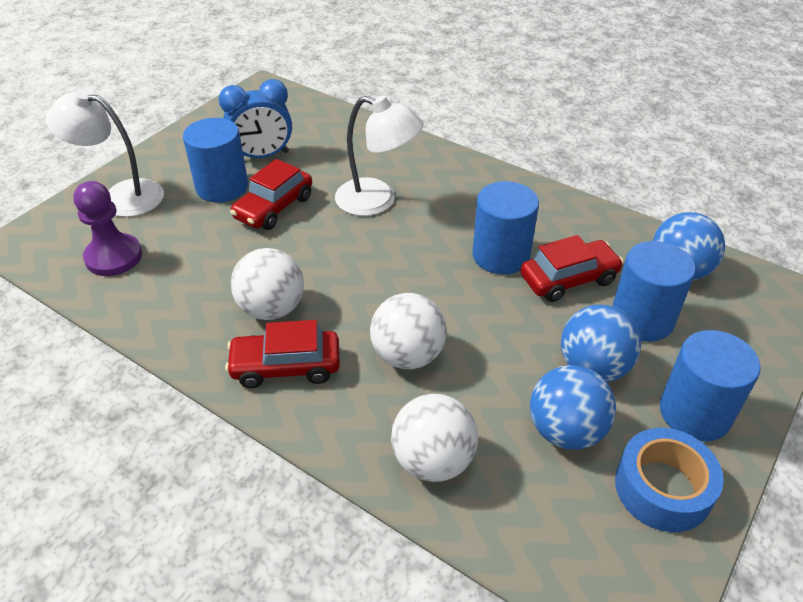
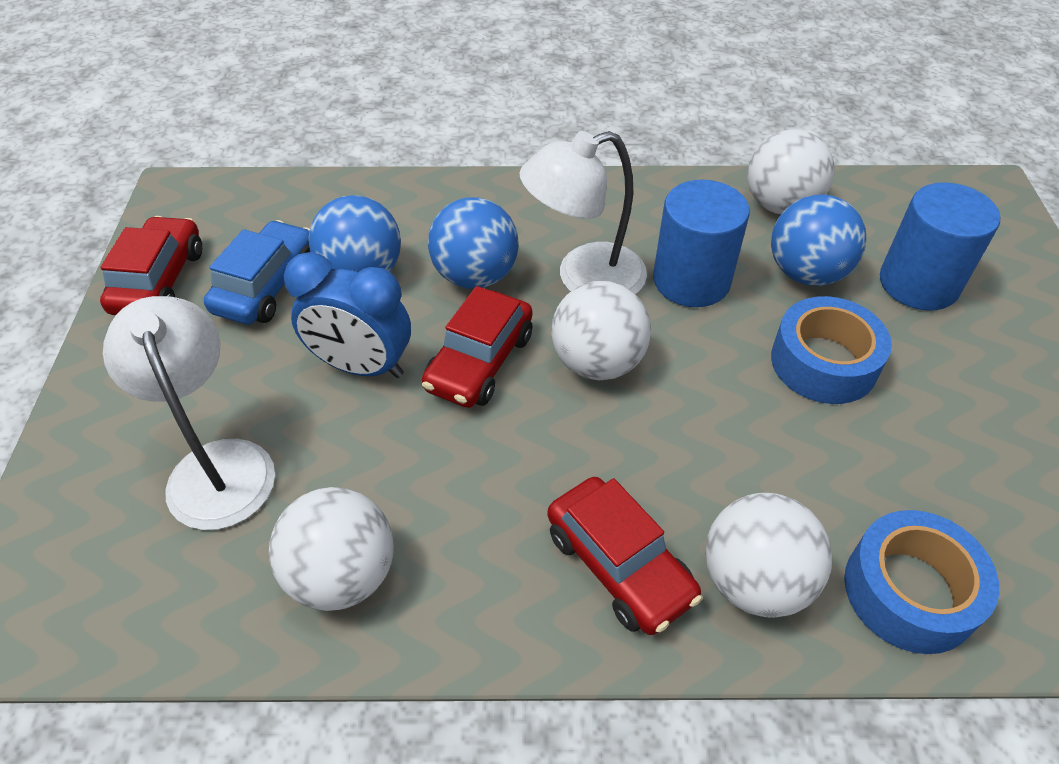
blue car: none = 0 -> [204,220,310,324] = 1
blue cylinder: [183,118,248,203] [472,181,539,274] [612,241,696,342] [660,330,761,442] = 4 -> [653,180,750,307] [880,182,1000,311] = 2
blue tape: [615,428,724,532] = 1 -> [771,296,892,404] [844,510,999,654] = 2
purple pawn: [73,181,142,276] = 1 -> none = 0
white ball: [231,248,304,320] [370,293,447,369] [391,394,478,482] = 3 -> [269,487,394,611] [551,281,651,380] [705,493,832,618] [747,129,835,214] = 4

